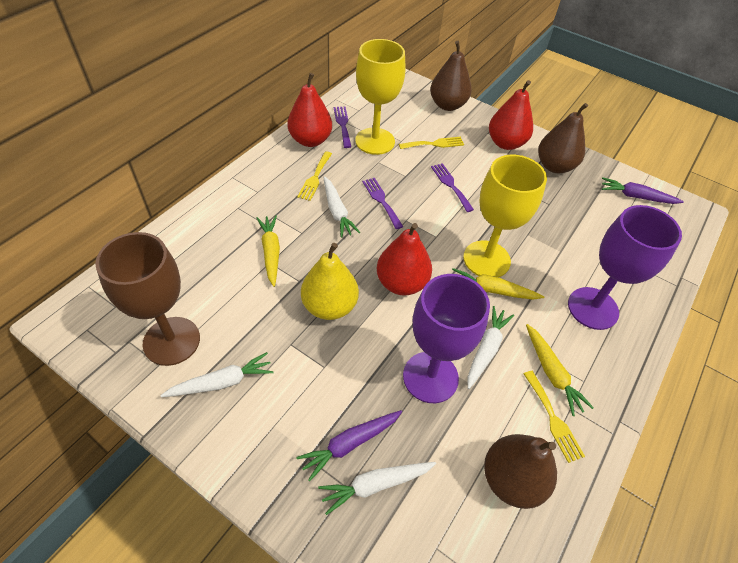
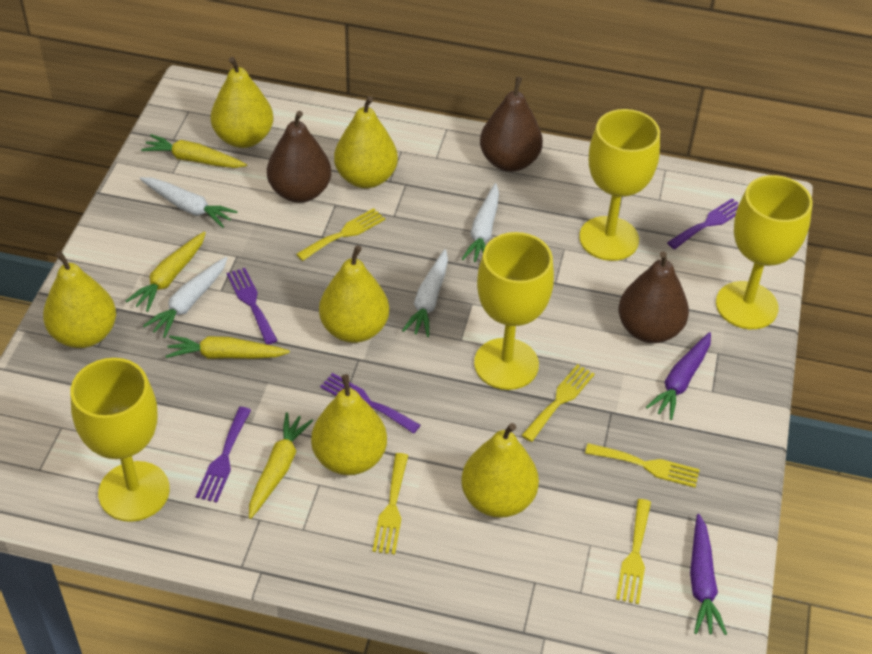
brown goblet: [95,232,200,366] = 1 -> none = 0
purple fork: [334,106,351,148] [362,178,403,229] [431,163,474,212] = 3 -> [196,407,251,503] [227,268,278,345] [320,373,420,434] [667,198,739,249] = 4
purple goblet: [403,274,490,403] [568,205,682,330] = 2 -> none = 0
red pear: [287,73,332,147] [377,223,432,295] [489,80,533,150] = 3 -> none = 0
yellow carrot: [257,215,280,287] [452,268,544,300] [526,324,594,416] = 3 -> [126,232,206,312] [141,134,247,168] [166,336,290,359] [249,412,313,519] = 4
yellow fork: [297,151,332,201] [399,137,464,149] [524,371,585,463] = 3 -> [296,208,385,261] [372,453,408,555] [521,364,595,442] [585,443,700,487] [616,499,651,604] = 5
yellow goblet: [355,39,405,155] [463,155,547,277] = 2 -> [70,358,170,522] [474,232,554,390] [579,109,660,261] [716,175,812,329] = 4
yellow pear: [301,243,359,320] = 1 -> [43,251,116,348] [211,57,273,148] [311,374,387,475] [319,246,389,343] [334,96,398,188] [461,423,539,518] = 6

